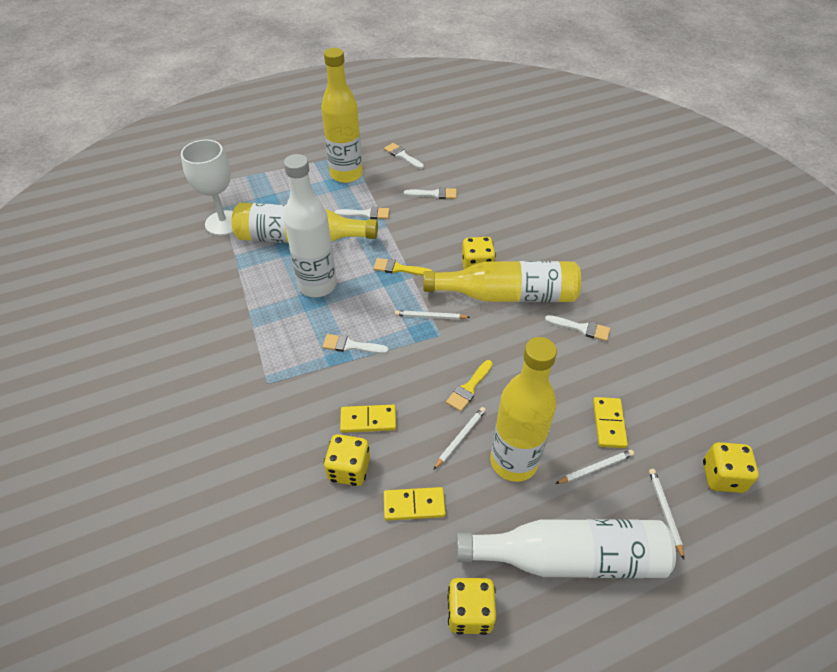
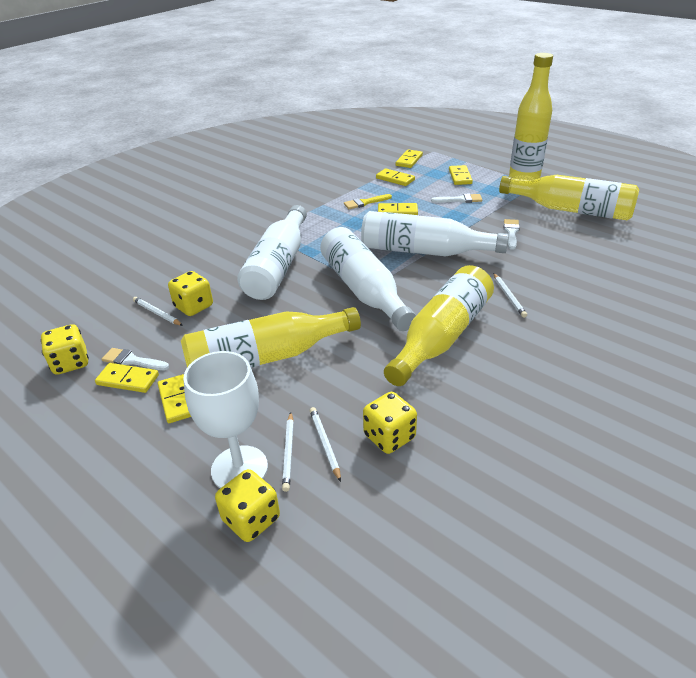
white bottle: [284,154,337,297] [456,519,676,578] = 2 -> [237,205,307,300] [320,227,416,331] [361,211,509,256] = 3
white brush: [322,334,389,354] [334,207,389,219] [384,143,424,169] [404,187,457,199] [545,315,610,341] = 5 -> [102,348,169,370] [431,193,482,203] [504,219,520,250] = 3
yellow brush: [373,258,432,276] [446,360,493,412] = 2 -> [344,194,392,209] = 1
yellow domino: [340,405,396,433] [384,487,446,521] [593,397,628,448] = 3 -> [95,363,159,393] [158,374,191,423] [376,168,415,186] [378,203,418,215] [396,149,423,168] [449,165,473,185] = 6

